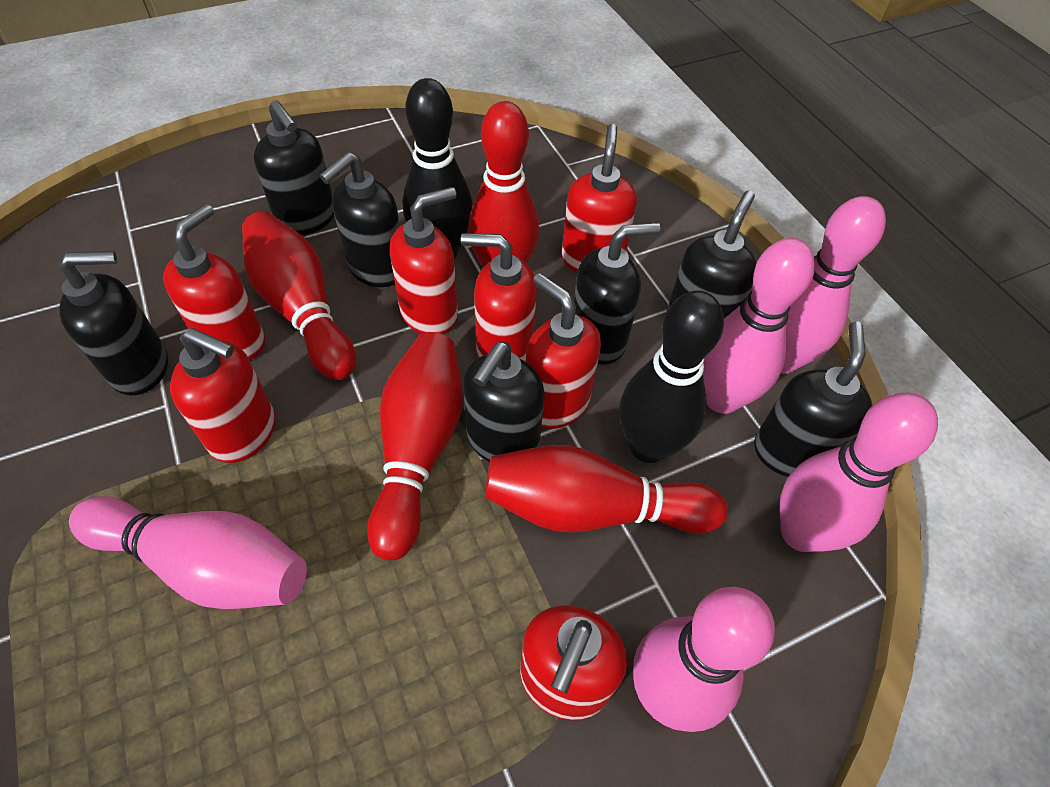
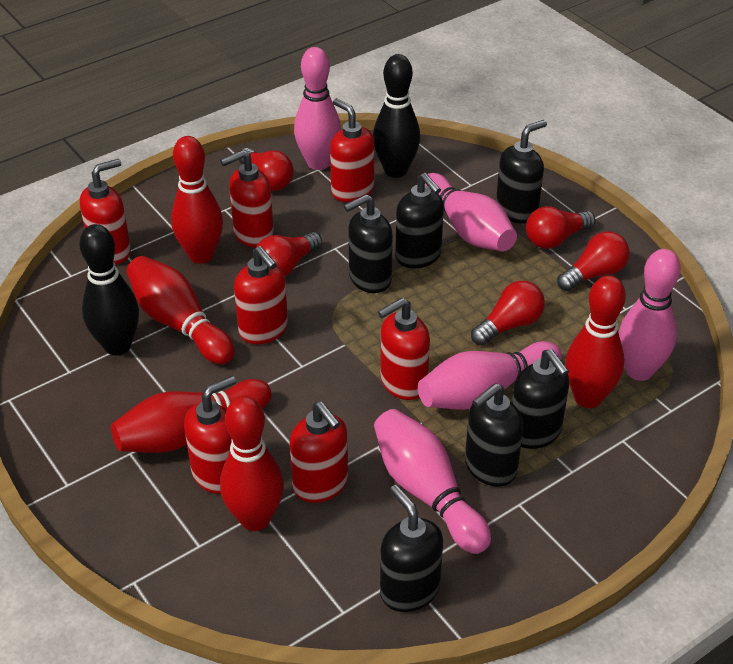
black soap dispenser: [59,251,168,395] [254,100,334,235] [320,152,400,287] [463,342,545,462] [574,222,661,364] [666,190,757,318] [754,322,872,477] = 7 -> [344,194,393,293] [380,485,443,612] [395,173,444,268] [465,383,524,487] [496,120,547,224] [512,349,569,449] = 6
red bowling pin: [242,211,356,380] [367,332,463,560] [468,101,539,268] [485,445,728,534] = 4 -> [111,379,272,453] [126,256,235,365] [171,136,223,264] [220,396,284,531] [565,276,626,408] = 5
red light bulb: none = 0 -> [239,148,294,191] [256,232,322,276] [471,281,545,345] [526,206,595,249] [557,231,630,291] = 5

